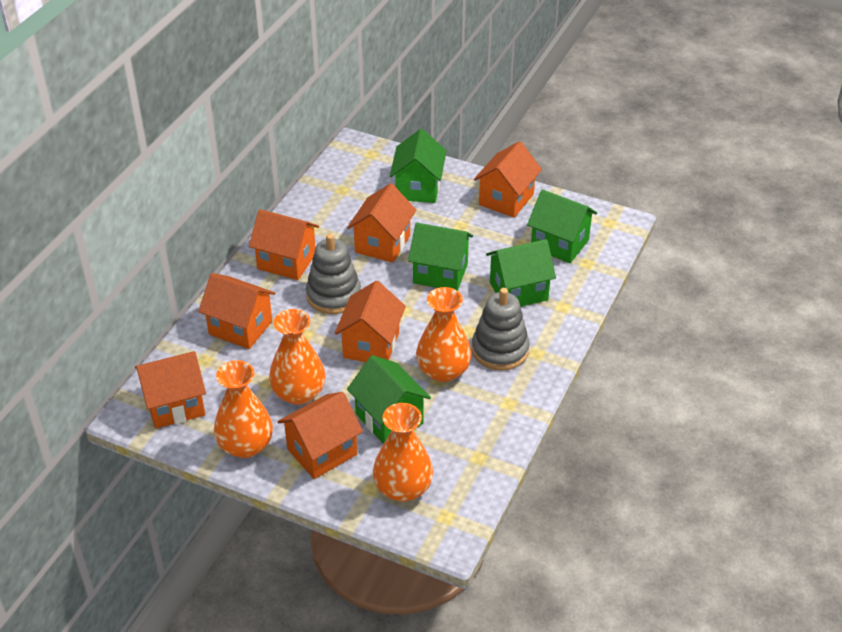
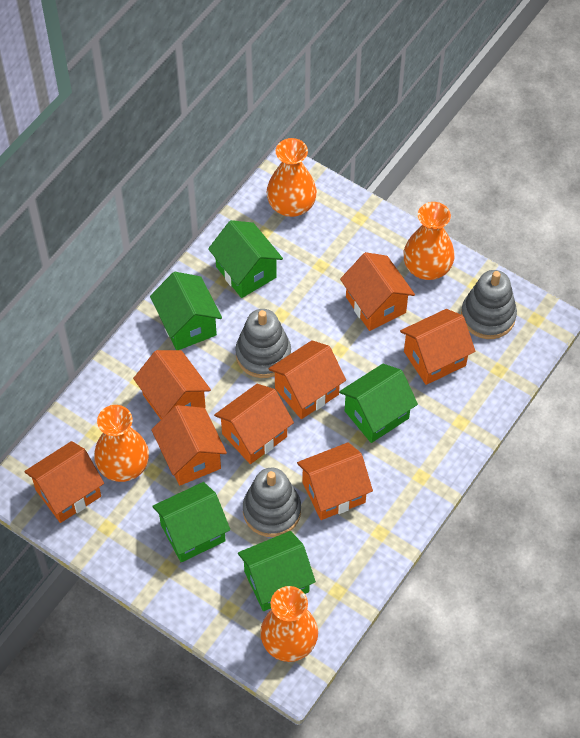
grey stacking toy: [306,234,361,314] [472,288,530,371] = 2 -> [235,309,291,378] [243,468,301,537] [461,270,517,339] = 3
orange house: [135,351,206,429] [198,273,276,349] [249,209,319,280] [278,392,363,479] [334,281,406,362] [347,183,416,263] [474,141,542,218] = 7 -> [24,441,104,523] [133,350,211,419] [151,405,227,486] [214,384,294,464] [268,340,346,419] [297,442,373,520] [340,252,415,331] [400,309,475,385] = 8

